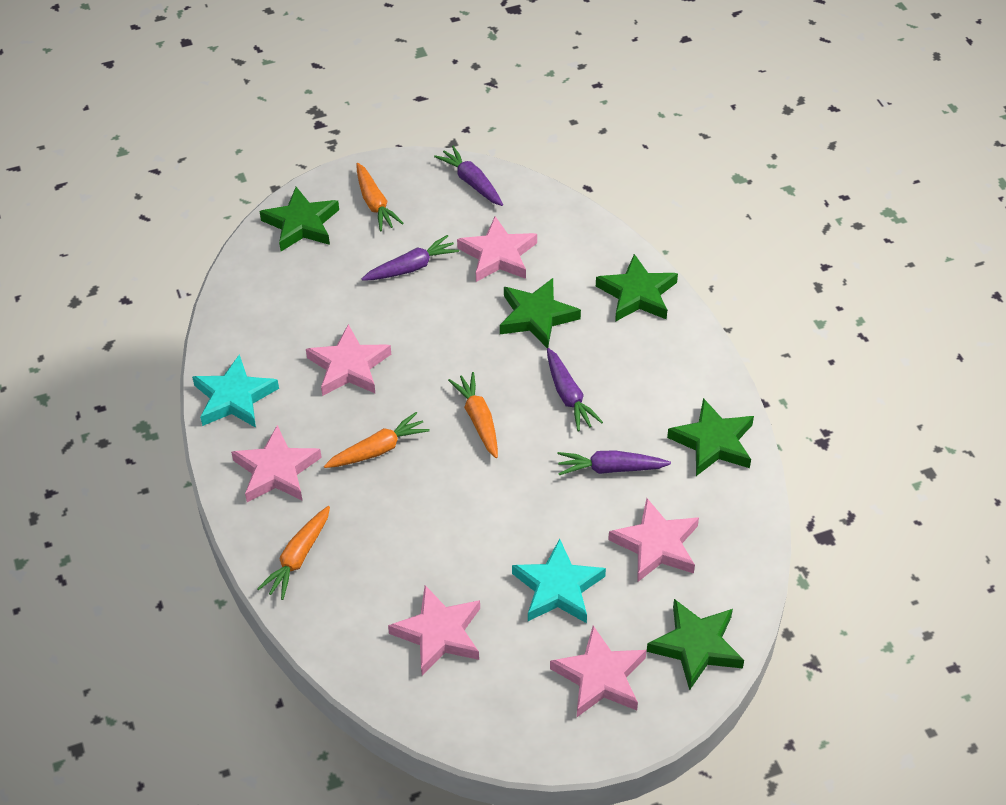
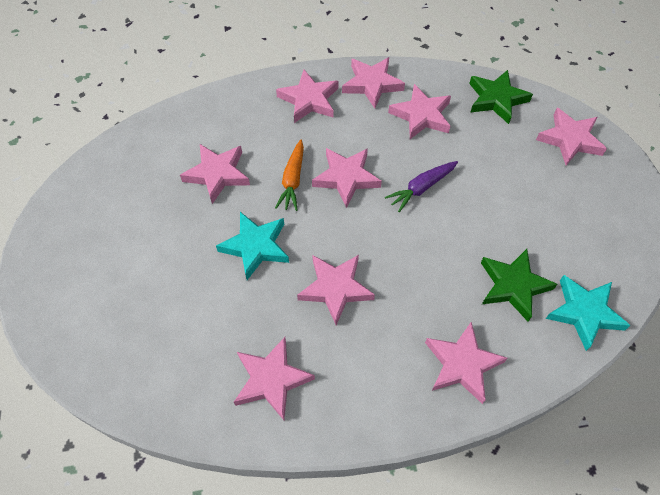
green star: [259,187,339,251] [500,278,581,348] [596,254,678,322] [647,599,744,690] [667,398,754,476] = 5 -> [469,70,533,124] [481,249,557,322] = 2
orange carrot: [257,506,330,600] [324,412,430,468] [356,163,404,232] [448,372,498,458] = 4 -> [275,140,304,211] = 1
pink star: [231,425,322,502] [306,324,391,396] [388,585,480,675] [457,216,537,282] [550,626,647,717] [608,498,699,582] = 6 -> [180,144,250,204] [234,337,315,420] [276,70,338,123] [297,255,375,325] [312,148,382,208] [342,57,405,108] [388,84,451,139] [425,322,507,404] [536,108,607,166] = 9
purple carrot: [362,235,459,281] [434,146,503,206] [547,348,603,431] [557,450,671,475] = 4 -> [385,161,458,212] = 1

